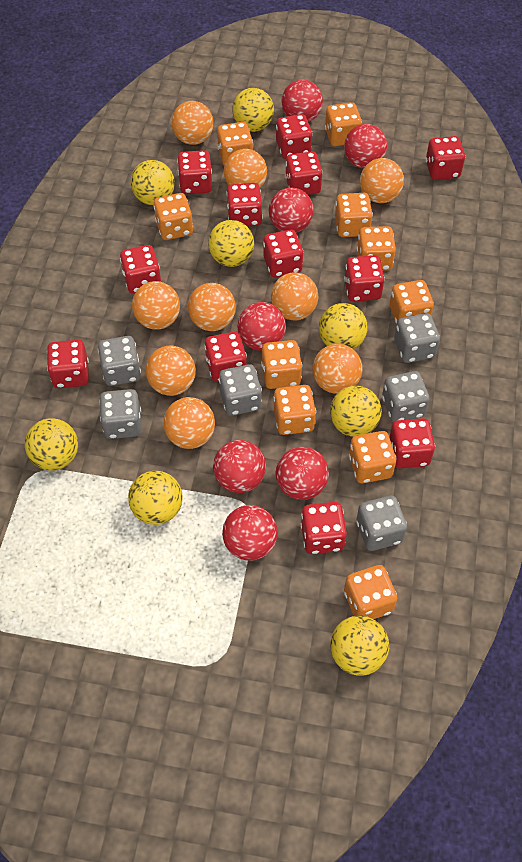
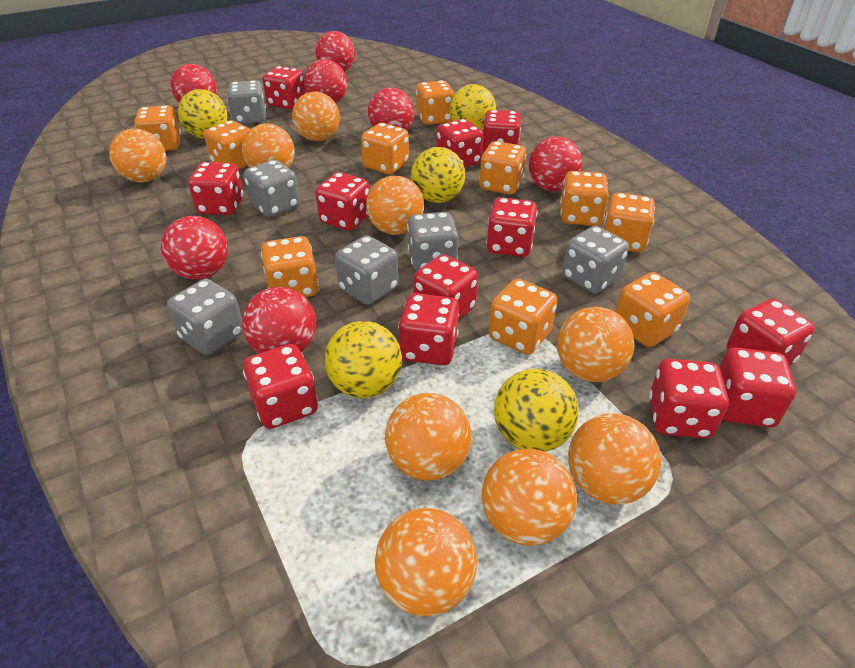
yellow ball: [25,418,78,471] [128,471,183,525] [130,160,175,205] [208,220,254,267] [232,88,274,132] [319,303,367,349] [330,386,382,437] [330,616,389,676] = 8 -> [178,89,227,139] [325,321,402,398] [411,147,465,203] [450,84,496,131] [494,369,579,452] = 5

